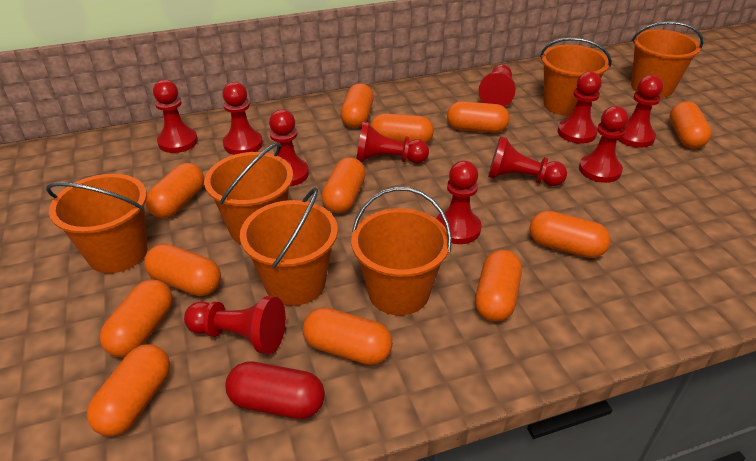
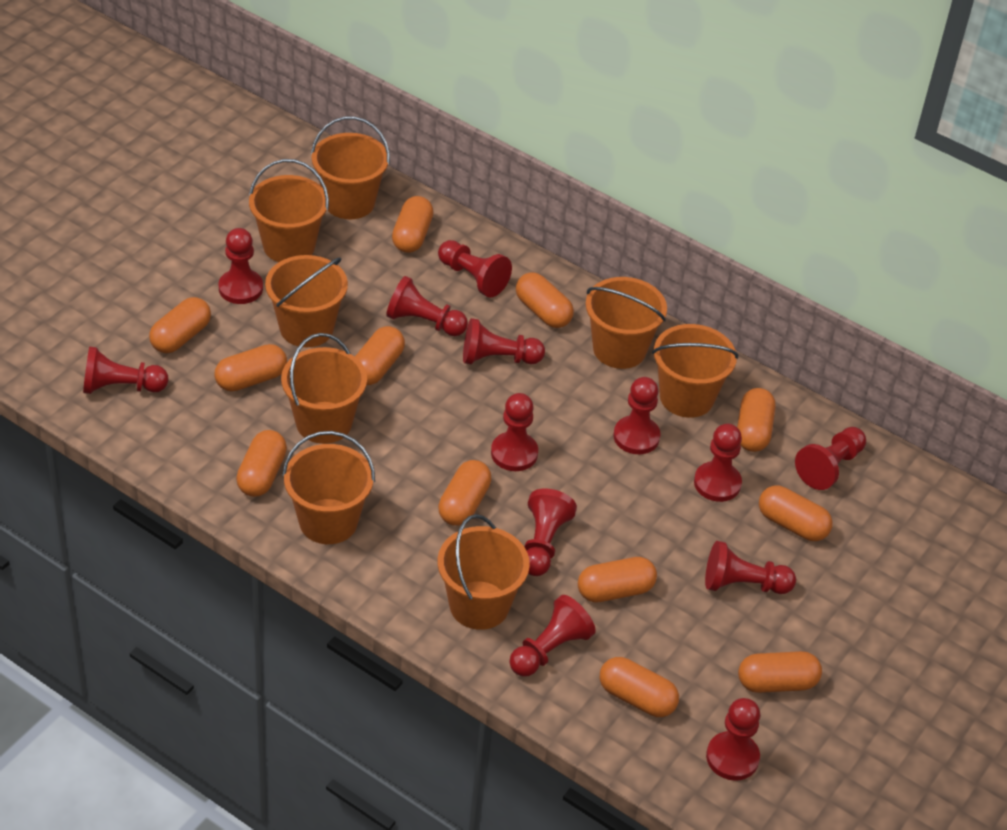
orange bucket: [46,174,148,273] [204,143,293,244] [240,188,338,306] [351,187,452,315] [540,38,611,116] [631,22,703,98] = 6 -> [249,159,329,262] [265,255,348,347] [281,333,367,444] [282,431,375,544] [311,116,390,219] [438,514,530,630] [586,277,667,369] [652,324,738,418] = 8
red capsule: [225,361,325,419] = 1 -> none = 0
red pawn: [153,80,198,153] [184,296,286,354] [222,82,263,155] [269,110,309,186] [356,121,429,163] [436,161,481,244] [479,64,516,107] [488,136,567,186] [558,71,602,144] [579,106,628,183] [617,75,663,148] = 11 -> [83,346,169,394] [218,228,263,304] [386,276,468,336] [438,240,512,297] [463,318,545,364] [491,393,538,471] [509,595,596,677] [524,488,577,576] [613,377,661,454] [694,424,742,502] [705,541,796,594] [706,698,760,781] [795,427,866,490] = 13

